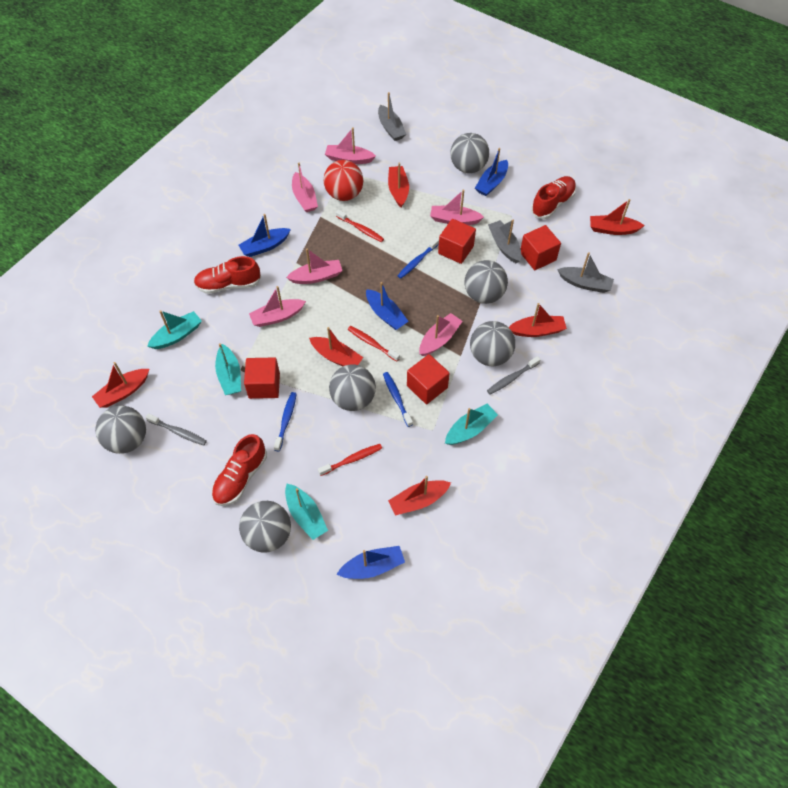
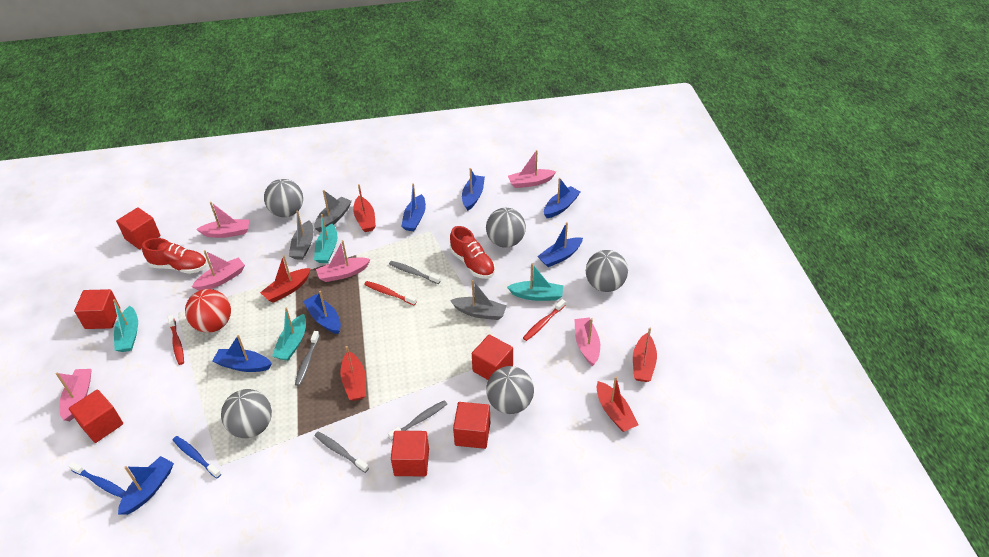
blue boat: [238,214,291,257] [336,546,405,579] [366,282,409,330] [475,148,508,196] = 4 -> [118,456,174,515] [213,335,272,372] [303,291,341,334] [401,183,426,231] [462,168,485,211] [537,222,583,267] [544,178,581,218] = 7
blue toothbrush: [274,392,297,451] [383,372,413,427] [398,238,439,279] = 3 -> [68,462,126,498] [173,436,221,478] = 2
grey ball: [95,406,146,454] [239,501,291,553] [329,364,376,411] [450,133,489,173] [464,260,508,304] [470,321,515,366] = 6 -> [221,389,272,438] [264,179,303,217] [486,208,526,248] [486,366,534,414] [586,250,628,292] = 5
grey toothbrush: [146,413,207,446] [487,356,541,395] = 2 -> [295,331,320,386] [315,432,369,473] [388,400,447,441] [389,261,441,284] = 4
red boat: [92,362,149,408] [309,327,363,366] [388,163,409,207] [388,476,451,516] [509,303,567,337] [590,199,645,235] = 6 -> [260,255,311,303] [340,346,366,401] [353,184,376,232] [597,376,639,432] [633,327,657,382] = 5
red cube: [244,357,280,399] [407,354,450,404] [438,219,476,264] [521,225,561,270] = 4 -> [69,389,123,443] [74,289,120,329] [116,207,161,249] [391,431,429,476] [453,402,490,449] [472,334,513,380] = 6
red shoe: [194,256,261,294] [212,434,267,506] [531,176,576,219] = 3 -> [142,238,207,274] [450,226,495,279] = 2

